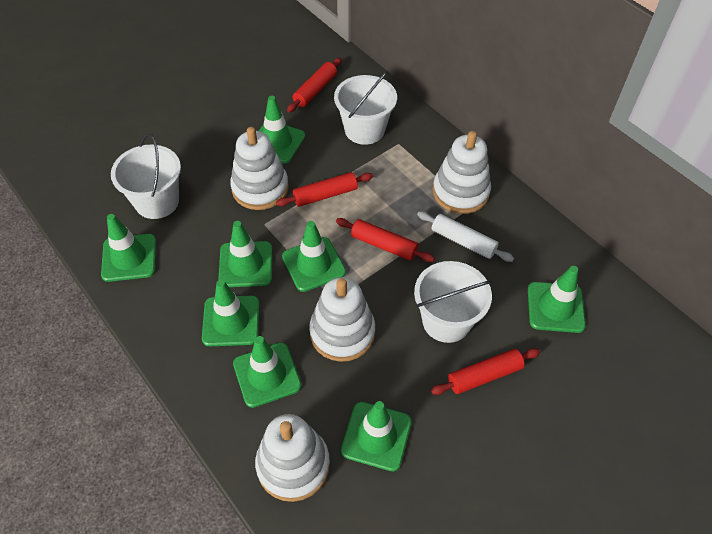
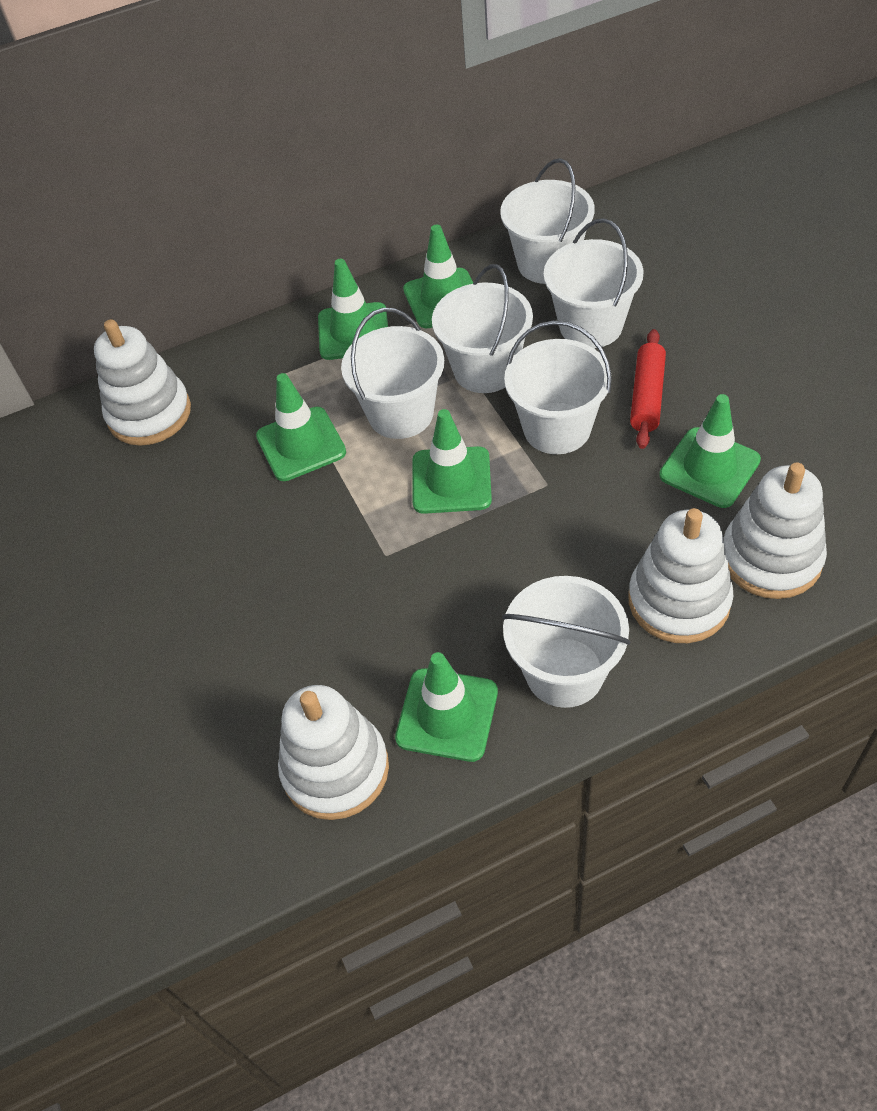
green traffic cone: [101,214,156,282] [202,280,259,346] [218,221,272,287] [233,336,301,408] [259,96,305,164] [282,221,346,292] [341,401,412,472] [528,266,586,333] = 8 -> [256,373,346,481] [318,259,388,360] [395,652,498,762] [403,225,473,329] [412,409,492,514] [659,394,761,508] = 6
red rolling pin: [276,172,373,207] [287,58,342,112] [336,218,435,262] [431,348,540,395] = 4 -> [630,329,666,449] = 1
white bucket: [111,134,181,219] [334,71,397,145] [414,261,492,343] = 3 -> [341,308,444,439] [432,264,533,393] [500,158,594,284] [502,576,631,708] [504,320,612,454] [544,218,644,348] = 6
white rolling pin: [417,211,514,262] = 1 -> none = 0

